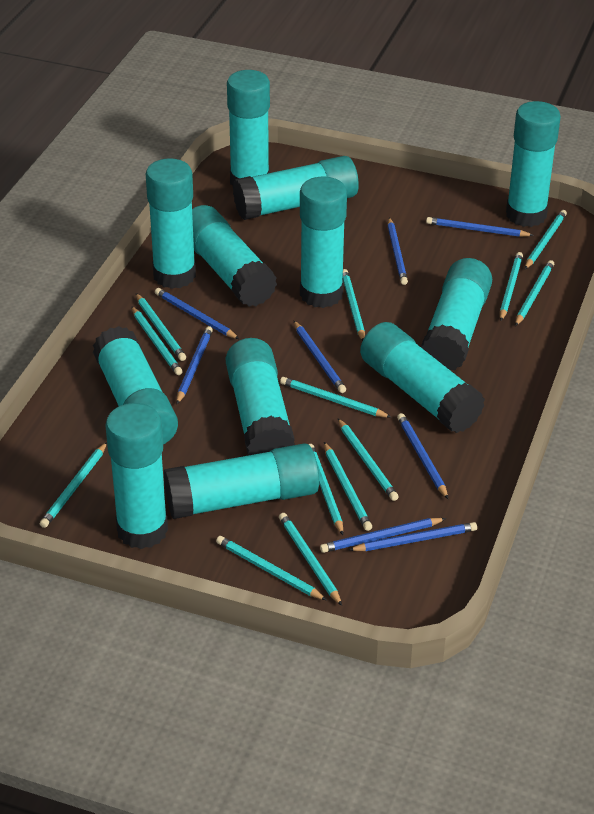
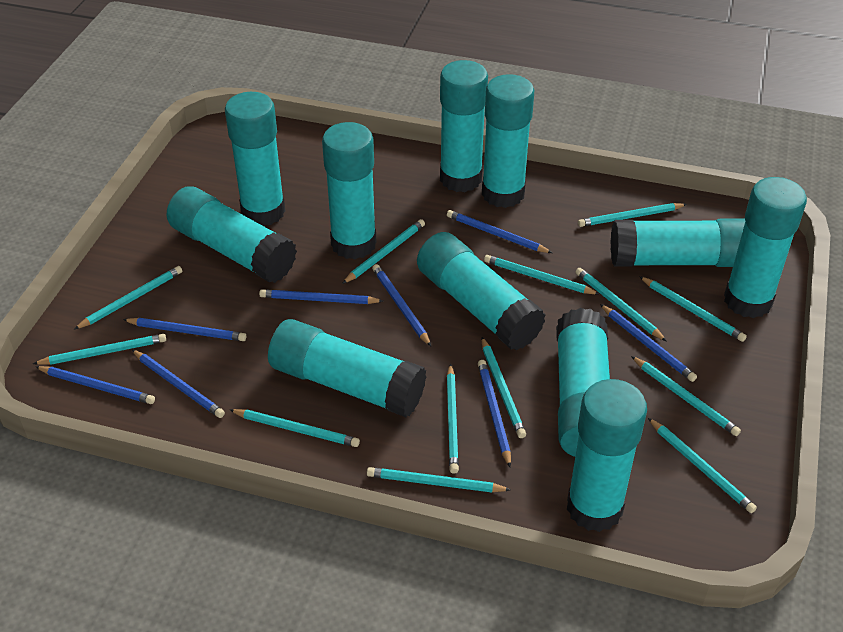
turquoise glue stick: [93,326,178,444] [106,403,168,549] [146,158,196,289] [164,443,319,519] [192,205,277,307] [226,338,295,455] [227,70,270,186] [233,156,359,220] [300,176,347,308] [360,322,485,433] [421,258,492,370] [506,101,561,227] = 12 -> [167,186,297,283] [225,92,285,226] [268,319,426,417] [322,122,377,259] [417,232,545,350] [440,60,488,192] [482,74,534,208] [556,308,610,457] [567,379,647,532] [610,219,745,267] [724,177,807,318] = 11

